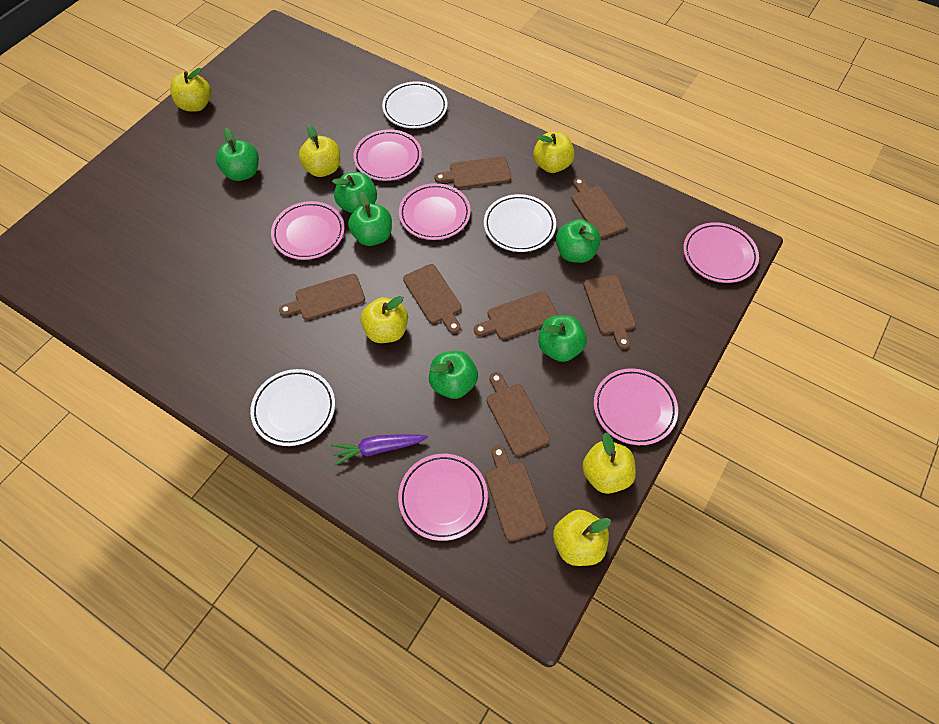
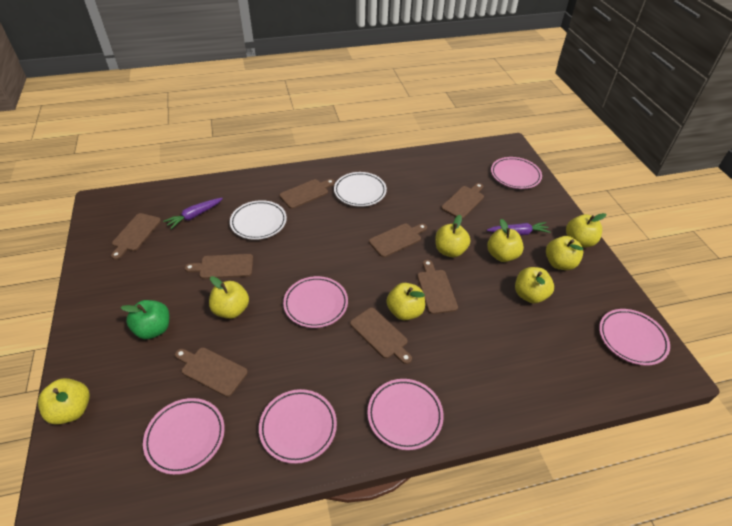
green apple: [216,128,259,181] [332,172,377,213] [348,192,392,246] [429,351,478,399] [538,315,587,362] [556,219,601,263] = 6 -> [121,300,169,339] = 1
purple carrot: [331,435,428,466] = 1 -> [163,198,223,229] [487,222,551,235] = 2
white plate: [250,369,335,446] [382,81,448,128] [484,194,556,252] = 3 -> [230,200,287,240] [334,172,387,207] = 2
yellow apple: [170,68,211,112] [299,125,340,177] [361,296,408,343] [533,132,575,173] [553,510,611,566] [582,433,636,494] = 6 -> [38,378,90,425] [209,276,249,319] [386,283,425,320] [435,215,470,257] [487,219,524,262] [515,267,554,303] [546,236,583,270] [566,213,606,247] = 8

